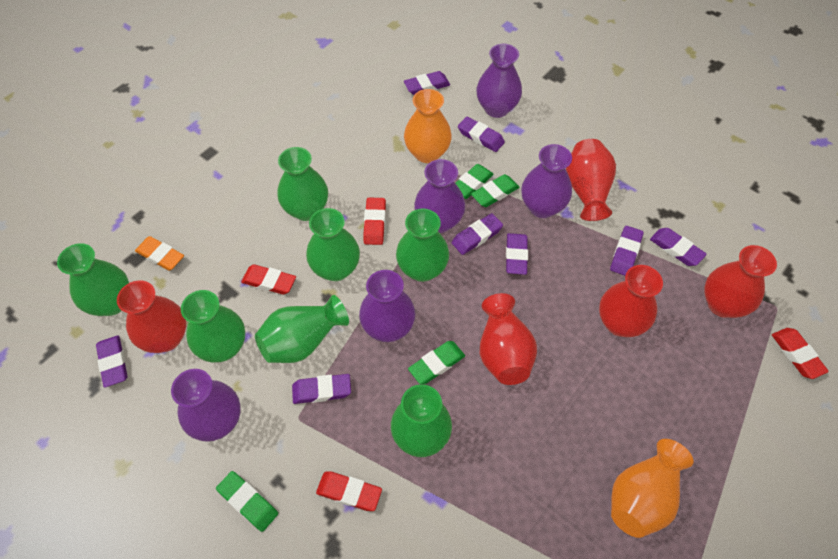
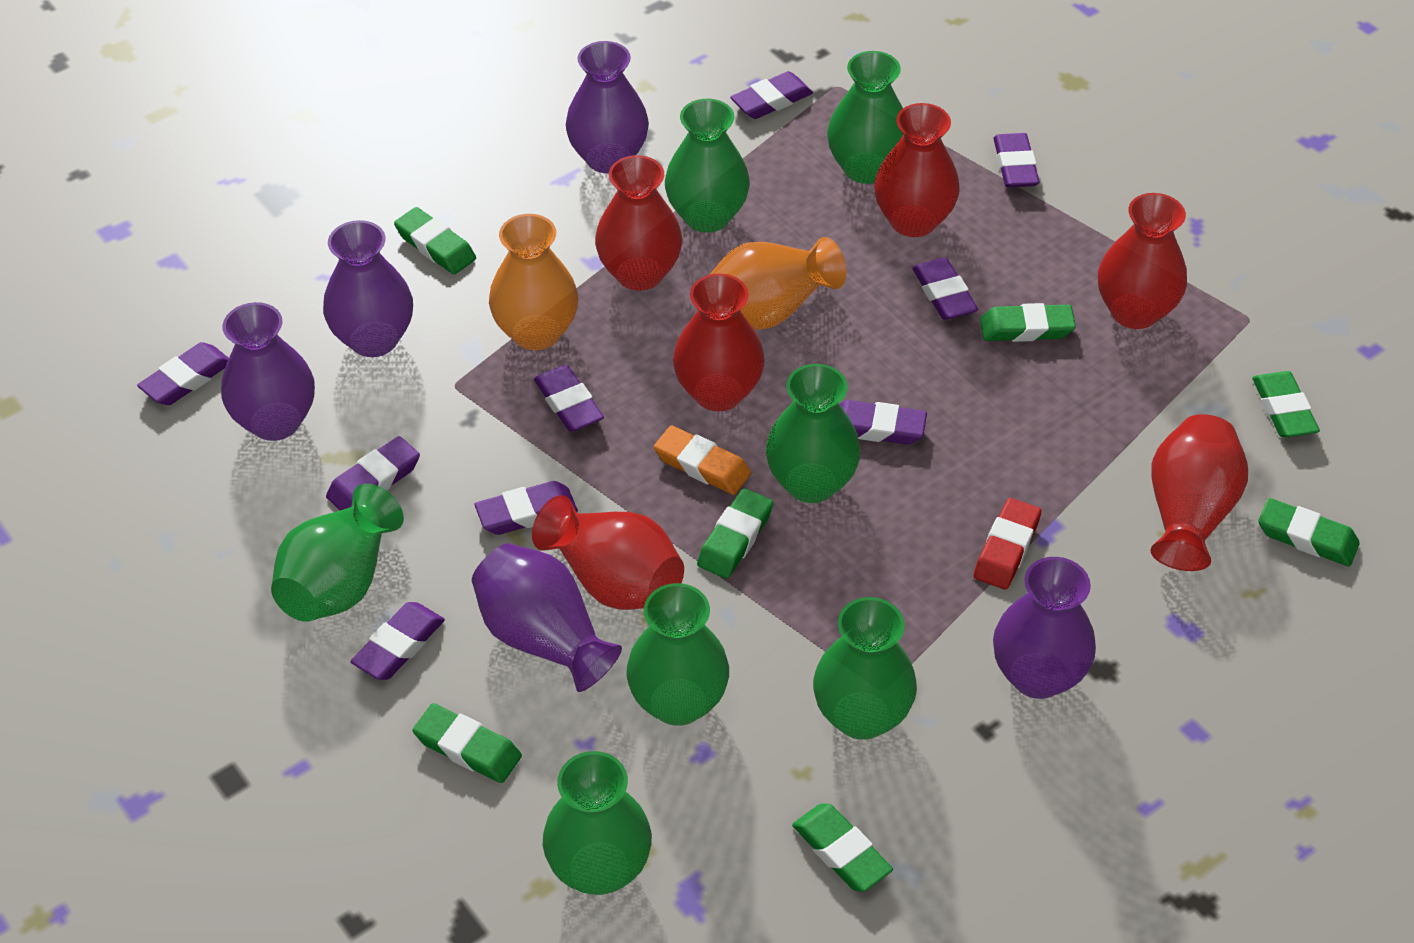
green eraser: [216,471,278,532] [408,341,465,384] [455,164,494,199] [471,174,519,207] = 4 -> [394,207,476,274] [413,703,522,783] [697,488,773,579] [792,803,893,892] [980,303,1076,342] [1252,371,1320,438] [1258,498,1360,566] = 7
purple eraser: [96,335,128,388] [292,374,351,404] [404,71,450,95] [452,213,503,255] [458,117,505,152] [506,233,528,275] [610,226,644,276] [650,228,707,266] = 8 -> [137,342,229,405] [326,436,420,510] [351,602,445,680] [475,481,578,535] [534,365,604,432] [730,71,813,119] [840,400,927,445] [912,258,978,320] [993,133,1039,188] = 9
red eraser: [241,264,296,295] [316,471,382,511] [363,198,386,245] [772,328,829,379] = 4 -> [974,498,1041,589] = 1
red vase: [117,281,186,353] [480,293,537,385] [566,139,616,221] [599,265,663,337] [704,245,777,318] = 5 -> [532,495,684,610] [595,155,682,291] [673,273,765,411] [874,103,960,237] [1098,193,1187,329] [1150,414,1248,571] = 6

